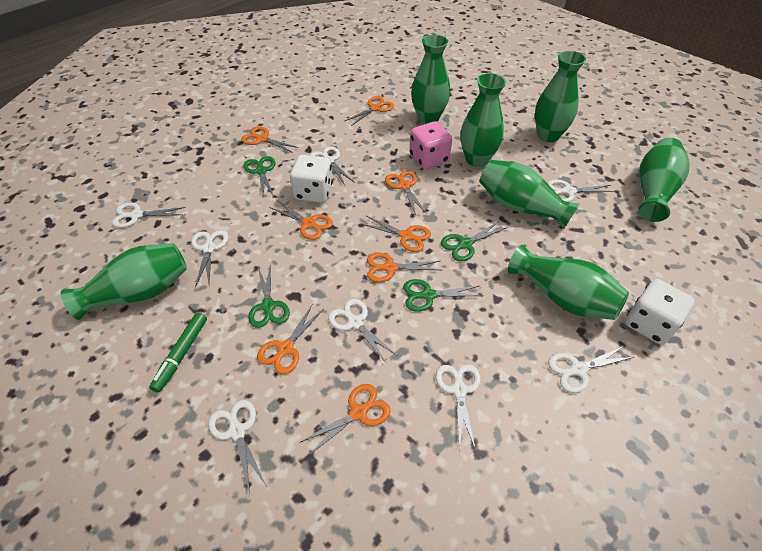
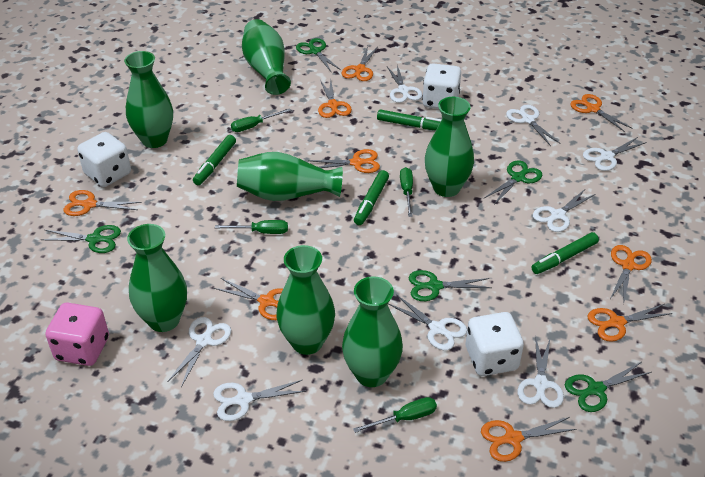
green marker: [149,312,207,393] = 1 -> [193,135,236,185] [354,170,389,225] [377,109,441,131] [531,232,599,274] = 4
green scissors: [244,156,275,197] [248,263,290,328] [403,279,483,312] [441,221,507,262] = 4 -> [41,225,121,253] [296,38,341,73] [409,270,492,301] [484,160,542,204] [565,362,651,412] = 5
green screwdriver: none = 0 -> [215,220,288,234] [231,108,291,132] [353,397,437,433] [400,167,413,217] = 4
orange scissors: [241,126,299,153] [257,304,323,374] [269,200,333,240] [299,384,391,456] [344,96,394,126] [361,216,431,252] [367,253,440,282] [385,170,427,215] = 8 -> [63,190,142,216] [214,278,283,320] [308,149,380,173] [318,79,352,118] [341,46,377,81] [481,417,577,462] [570,94,633,132] [587,304,673,341] [610,245,652,301] = 9
white dice: [290,155,333,203] [625,279,695,345] = 2 -> [77,132,131,187] [422,63,461,109] [466,312,524,376] = 3

